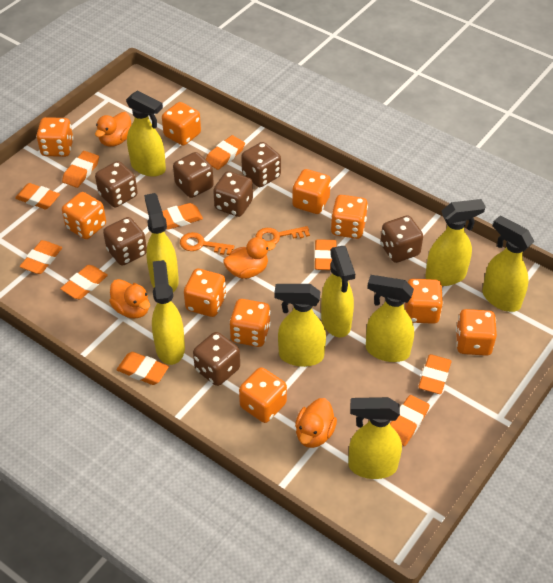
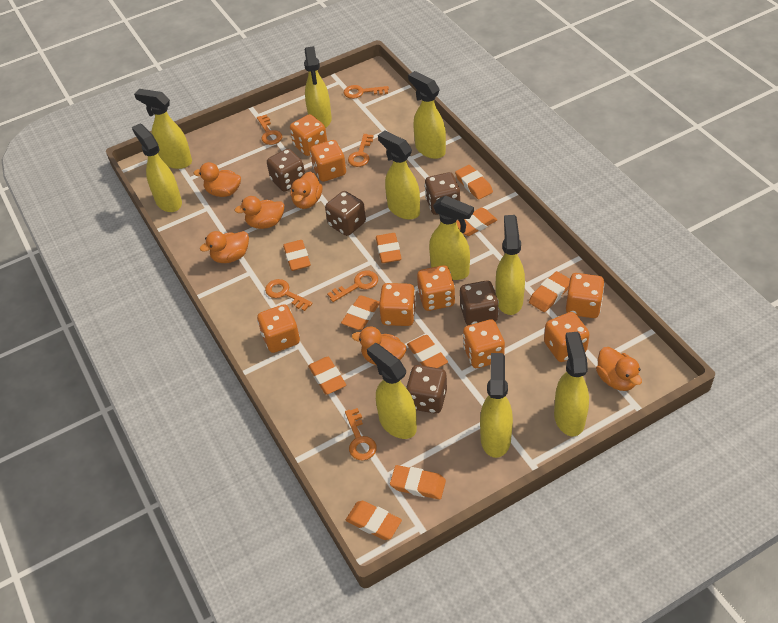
brown dice: [95,161,137,207] [103,217,147,266] [173,152,214,198] [193,332,240,386] [213,171,253,217] [241,142,281,187] [380,215,423,263] = 7 -> [267,149,305,192] [325,191,366,236] [406,365,447,414] [425,172,460,215] [460,280,499,326] = 5
orange dice: [36,117,74,157] [62,192,106,239] [162,102,201,146] [184,269,226,317] [229,299,271,347] [239,367,287,423] [292,169,331,214] [331,195,368,239] [405,279,443,324] [456,309,497,356] = 10 -> [257,304,300,353] [290,114,327,156] [310,140,346,182] [379,283,416,326] [417,265,455,311] [463,319,505,368] [544,312,590,362] [566,273,605,318] = 8
orange duck: [95,112,131,147] [109,279,150,318] [223,237,275,279] [295,398,337,448] = 4 -> [193,162,241,197] [200,231,249,263] [234,196,284,229] [291,172,322,209] [352,326,407,366] [596,347,642,391] = 6
orange key: [180,232,234,255] [255,226,310,244] = 2 -> [257,115,282,145] [265,279,313,311] [327,271,378,302] [344,85,389,99] [345,408,377,461] [348,134,374,167] = 6
yellow spray bottle: [126,90,166,177] [144,193,179,292] [152,260,185,365] [274,284,326,367] [321,246,355,338] [348,397,402,479] [366,275,414,362] [425,199,486,286] [482,215,534,312] = 9 -> [132,124,182,212] [134,89,192,169] [304,46,332,128] [367,343,417,439] [378,130,420,220] [408,71,446,159] [429,195,474,280] [480,353,513,458] [496,215,525,315] [554,332,589,436] = 10

